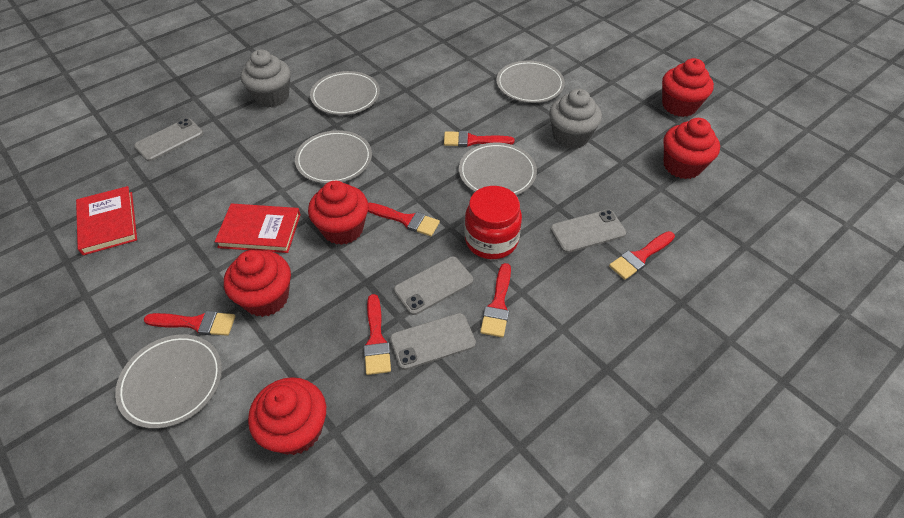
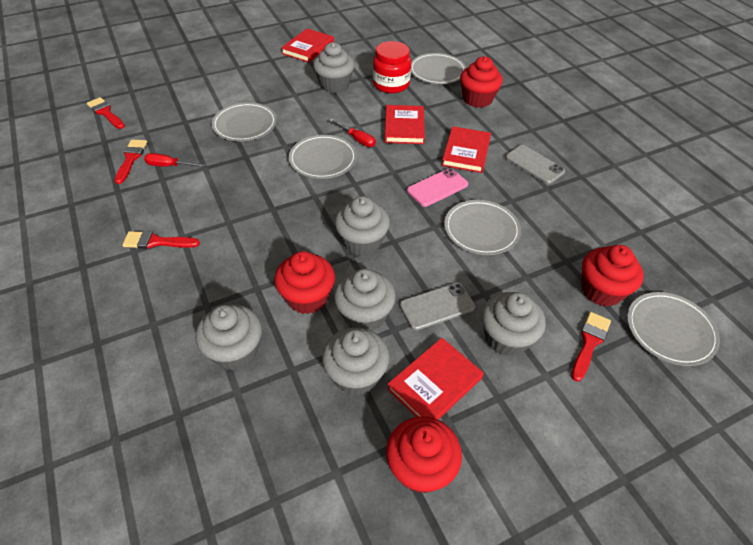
grey cupcake: [241,49,291,108] [549,89,602,149] = 2 -> [195,304,262,371] [313,42,355,93] [322,327,389,395] [334,269,396,331] [335,196,390,256] [481,292,546,356] = 6
grey phone: [134,118,203,161] [390,313,476,370] [394,257,473,315] [550,210,626,253] = 4 -> [400,283,475,330] [505,145,565,184] = 2
pink phone: none = 0 -> [407,168,468,207] = 1
red book: [76,186,137,255] [215,204,301,253] = 2 -> [281,28,334,63] [385,105,425,144] [387,338,484,420] [442,126,491,173] = 4
red brush: [144,311,235,336] [364,294,391,375] [368,203,440,236] [444,131,514,147] [480,263,511,337] [609,231,675,280] = 6 -> [87,97,125,129] [114,140,147,184] [122,231,200,249] [571,312,611,382] = 4
red cupcake: [224,250,291,317] [248,377,326,455] [308,181,369,245] [662,58,714,117] [663,118,720,179] = 5 -> [274,251,335,314] [386,416,462,493] [460,56,503,108] [582,245,643,307] = 4
red screwdriver: none = 0 -> [144,153,206,167] [329,119,376,147] = 2

